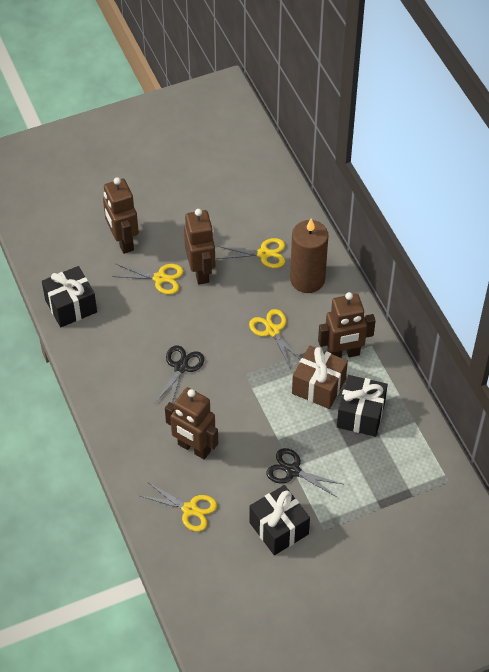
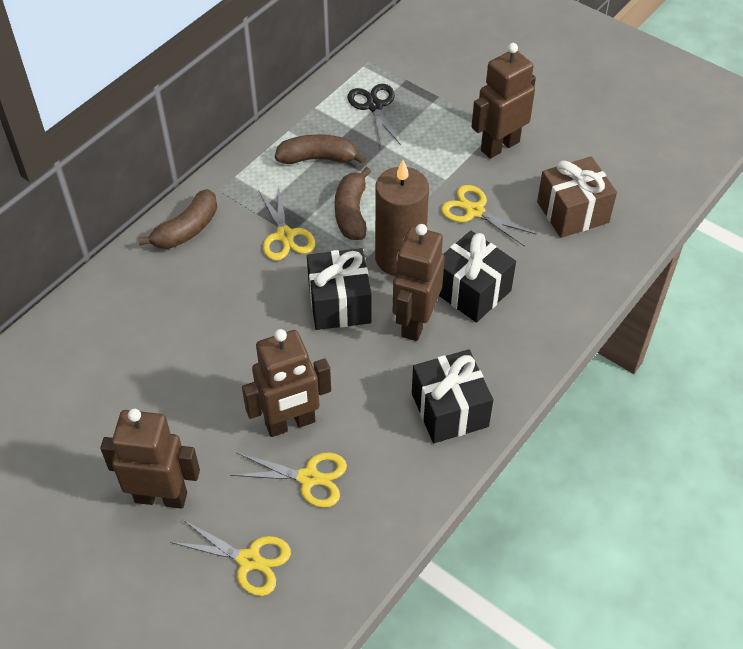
black scissors: [155,345,204,403] [266,448,342,497] = 2 -> [347,84,401,145] = 1
brown banana: none = 0 -> [138,189,217,249] [275,134,366,164] [335,167,371,240] = 3

